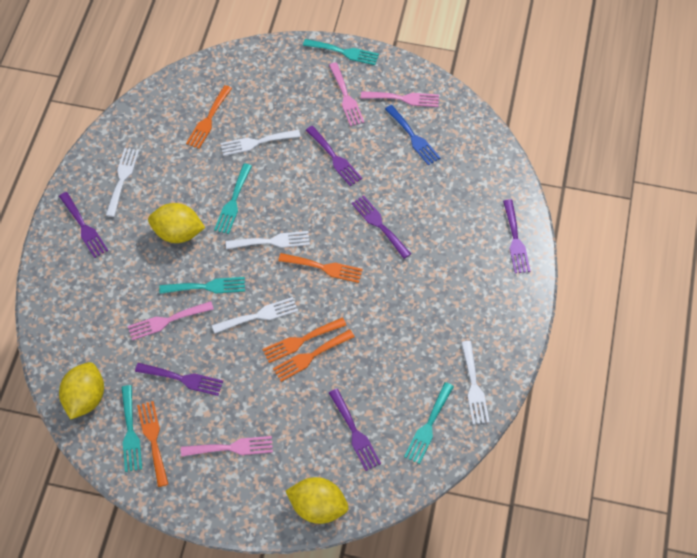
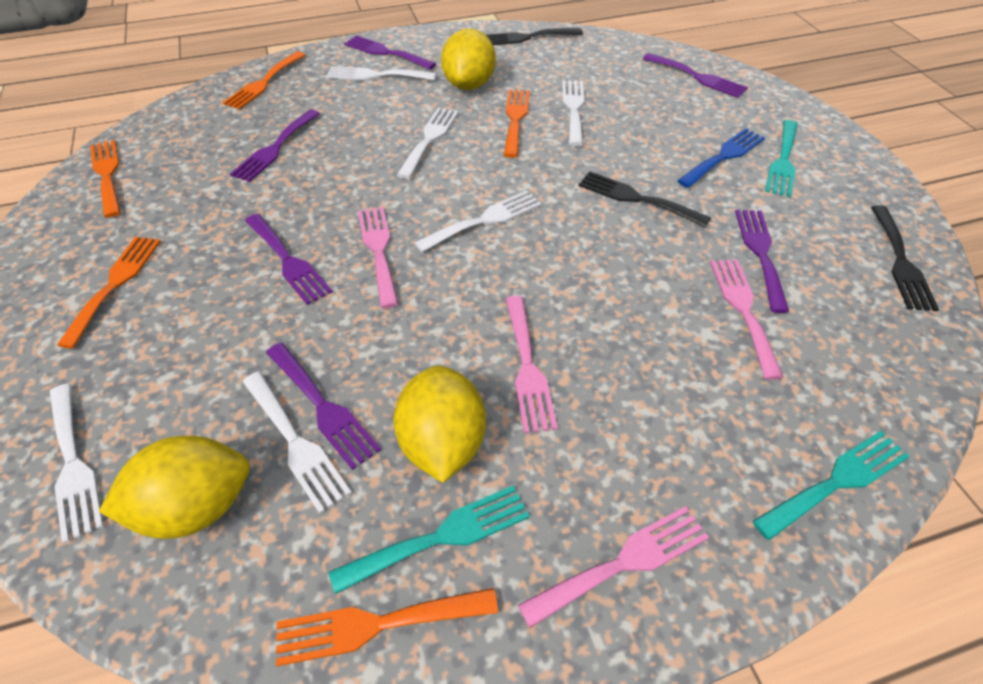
black fork: none = 0 -> [486,28,583,45] [579,171,711,227] [871,205,939,311] = 3
turquoise fork: [122,385,142,472] [159,277,245,294] [214,163,252,234] [303,39,379,65] [404,382,454,464] = 5 -> [329,486,530,594] [753,431,910,540] [765,120,798,197] = 3
white fork: [106,148,139,217] [212,297,298,333] [220,130,301,156] [226,231,310,249] [461,341,489,424] = 5 -> [50,384,104,544] [242,372,352,514] [326,66,436,80] [397,108,458,179] [414,190,541,252] [562,80,584,146] = 6

